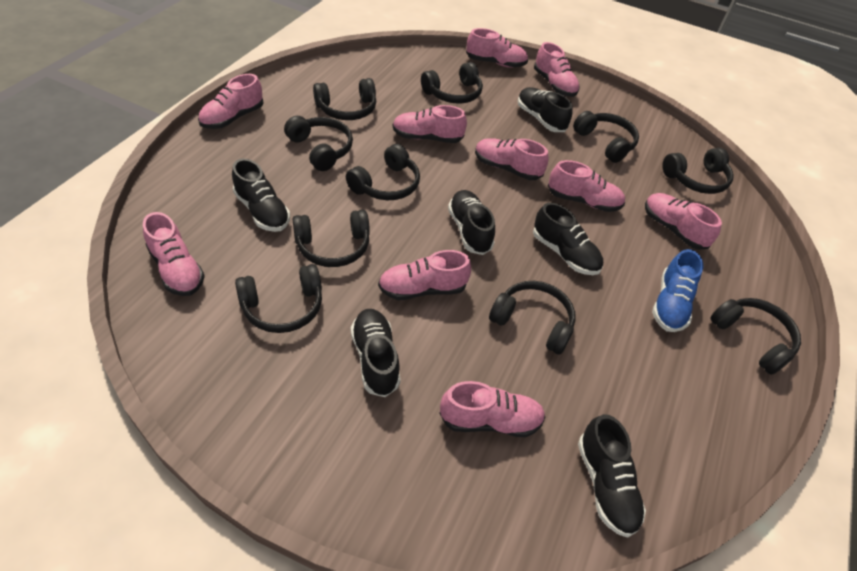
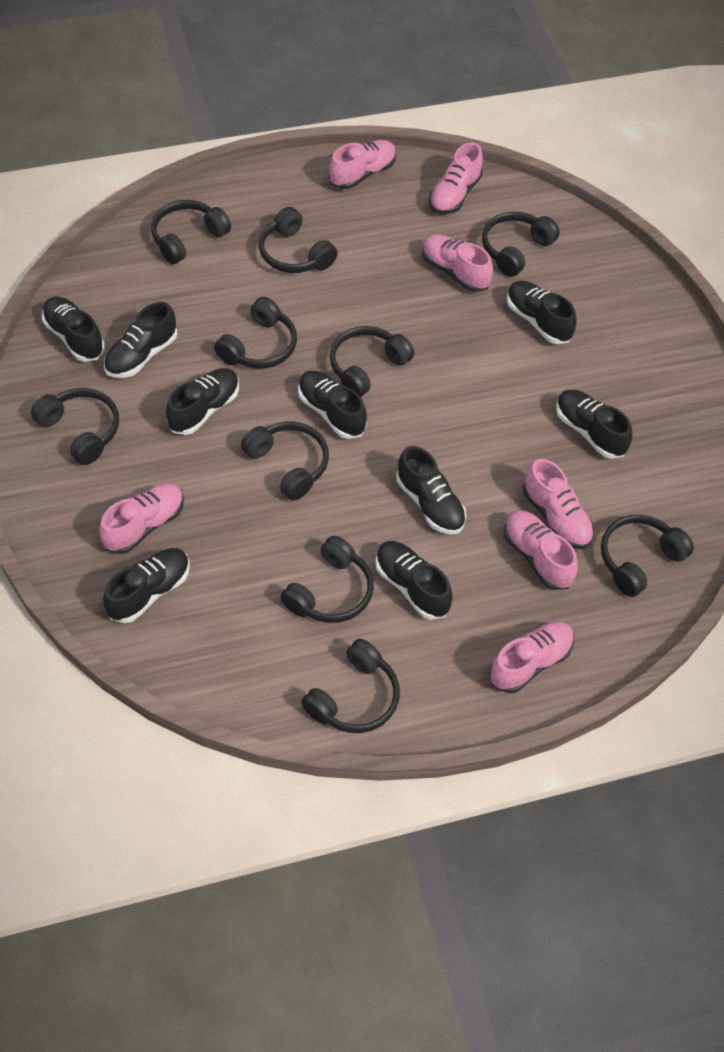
black shoe: [232,158,290,232] [351,309,400,397] [448,190,495,255] [518,87,572,132] [533,203,603,275] [578,414,646,537] = 6 -> [42,297,105,362] [103,548,190,623] [104,302,177,378] [166,368,239,435] [298,371,367,439] [375,541,453,620] [396,446,466,534] [507,281,577,344] [556,390,632,459] = 9
blue shoe: [652,249,703,332] = 1 -> none = 0
pink shoe: [143,212,205,296] [198,74,263,129] [378,250,471,300] [393,105,467,143] [439,381,545,437] [466,28,528,67] [475,138,549,180] [534,42,580,97] [548,160,625,212] [645,193,722,250] = 10 -> [99,483,184,554] [329,140,396,189] [422,234,493,292] [429,142,483,214] [489,621,574,693] [504,510,578,590] [523,459,594,549] = 7

